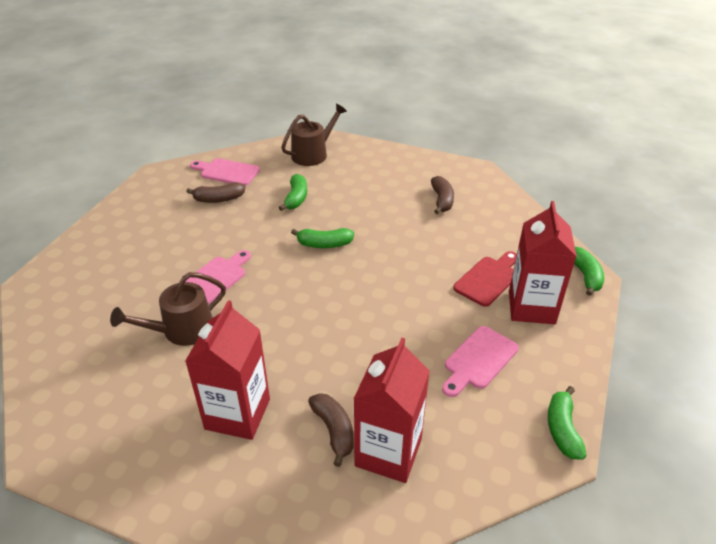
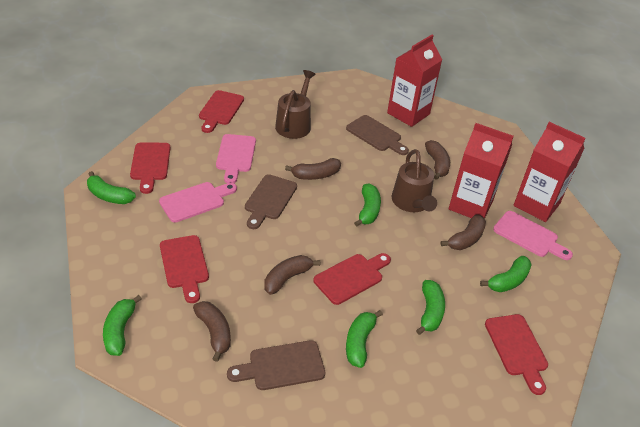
brown banana: [186,182,245,203] [308,393,354,467] [431,176,454,214] = 3 -> [193,301,231,362] [264,255,320,295] [285,158,341,180] [425,140,450,180] [441,214,486,250] = 5
brown cutting board: none = 0 -> [227,340,325,390] [245,174,297,229] [346,115,409,155] = 3
green banana: [279,174,307,211] [291,228,354,248] [548,386,587,460] [574,247,604,296] = 4 -> [87,171,136,204] [103,295,142,356] [346,310,383,368] [354,183,381,226] [416,280,445,335] [480,256,532,292] = 6
red cutting board: [453,251,517,307] = 1 -> [130,142,170,194] [160,235,209,303] [199,90,244,133] [313,253,391,305] [485,314,548,395] = 5

